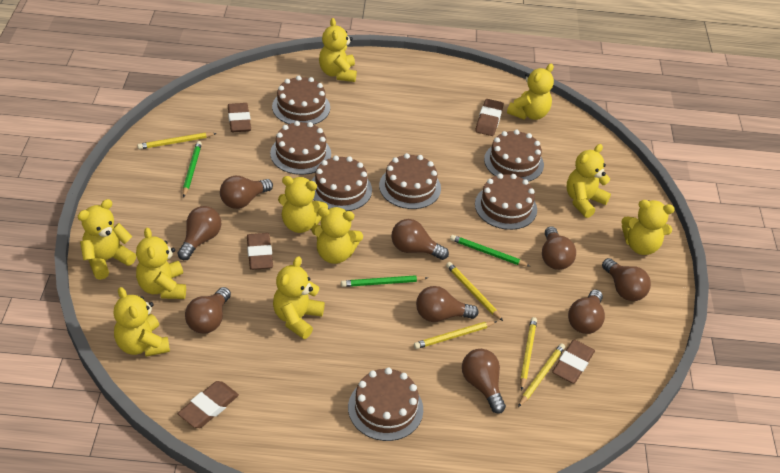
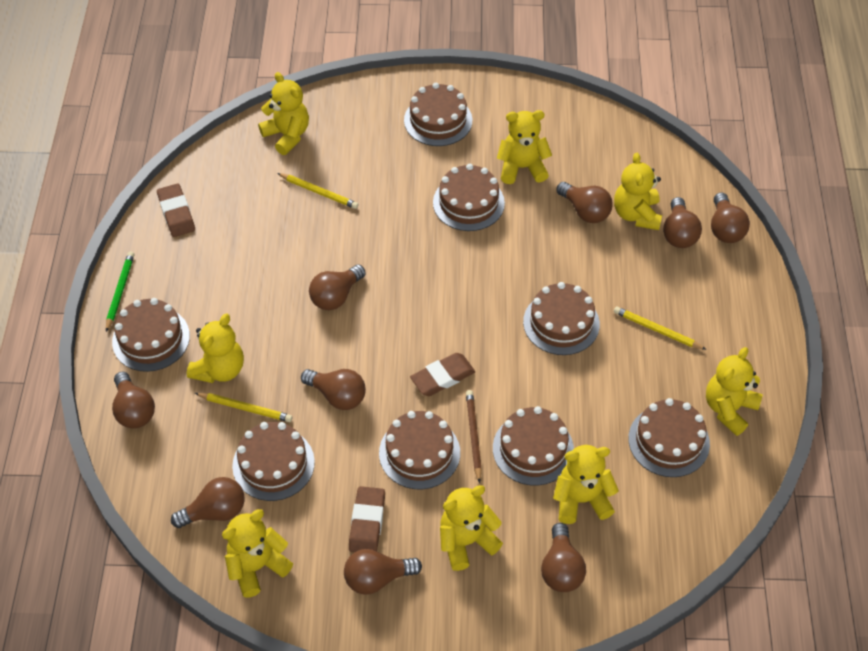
brown cake: [270,121,331,175] [272,76,330,125] [312,155,372,211] [348,367,423,441] [379,153,441,209] [475,173,537,230] [484,130,544,182] = 7 -> [112,298,190,372] [232,422,315,501] [379,411,460,489] [404,83,472,146] [433,164,505,231] [493,406,574,486] [523,282,600,355] [628,398,710,477] = 8
brown eraser: [178,381,239,428] [228,103,251,132] [247,233,273,270] [475,99,504,136] [552,339,595,384] = 5 -> [157,184,195,237] [349,486,385,552] [410,353,475,396] = 3
brown pencil: none = 0 -> [466,390,482,483] = 1
green pencil: [183,141,202,198] [341,275,428,287] [450,235,531,267] = 3 -> [106,252,134,332] = 1
yellow pencil: [137,132,217,149] [414,321,497,349] [446,262,503,321] [518,343,565,407] [520,317,537,391] = 5 -> [195,393,292,422] [277,173,358,209] [614,307,707,350] = 3
yellow teddy bear: [78,199,136,280] [113,287,170,357] [136,227,186,299] [273,256,325,339] [278,176,328,233] [311,207,363,264] [319,18,357,82] [507,63,554,120] [567,144,611,218] [621,200,675,255] = 10 -> [187,314,244,383] [222,509,293,598] [258,72,309,155] [440,485,503,571] [497,110,552,184] [553,445,619,524] [614,153,662,230] [706,347,763,436] = 8

